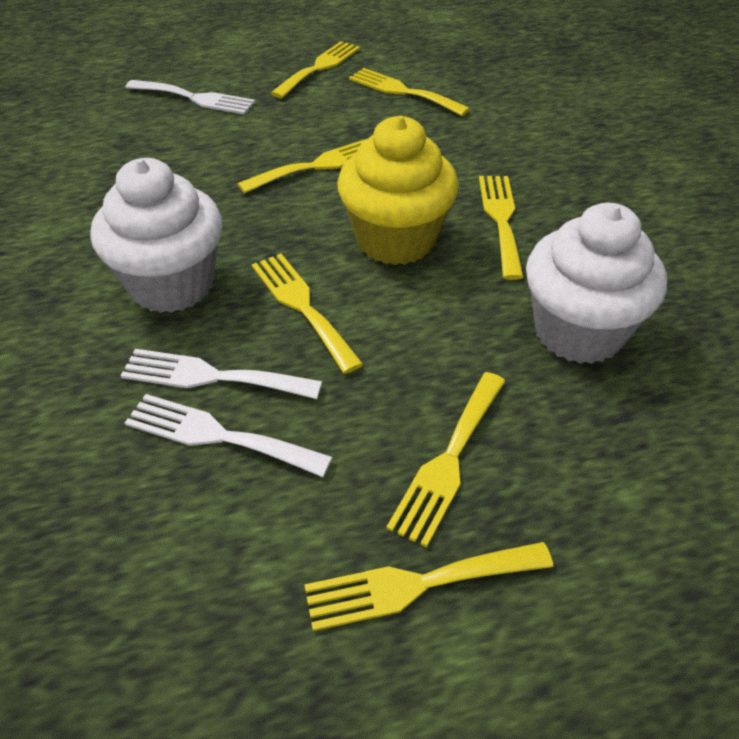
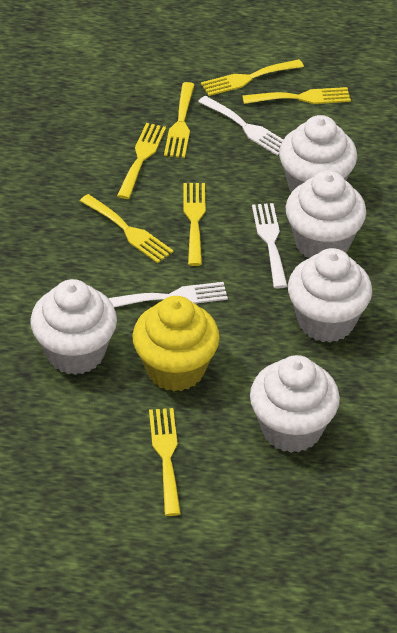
white cupcake: [91,158,222,313] [526,203,667,364] = 2 -> [30,279,117,375] [250,355,340,453] [279,115,357,192] [286,170,366,258] [288,248,372,342] = 5

